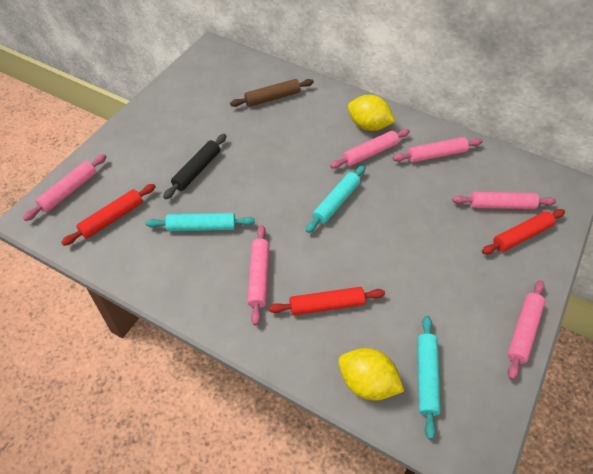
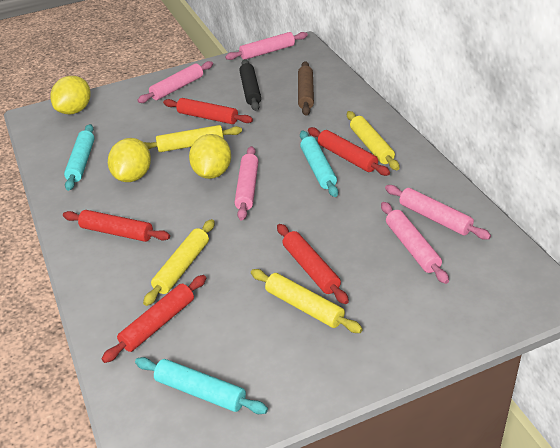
pink rolling pin: [23,154,107,221] [247,225,269,326] [330,129,410,169] [393,137,483,163] [452,192,556,209] [508,280,545,380] = 6 -> [137,61,213,103] [225,32,308,60] [235,146,258,220] [381,202,449,284] [385,185,491,240] = 5
red rolling pin: [61,184,156,246] [268,287,385,315] [482,209,565,254] = 3 -> [63,210,170,242] [102,275,206,363] [163,98,253,124] [277,224,349,304] [308,127,390,176] = 5
yellow lemon: [338,348,404,400] [348,95,395,131] = 2 -> [50,76,91,114] [108,138,151,182] [189,134,231,179] = 3
yellow rolling pin: none = 0 -> [143,219,215,306] [144,125,242,152] [251,269,363,333] [347,111,400,170] = 4

